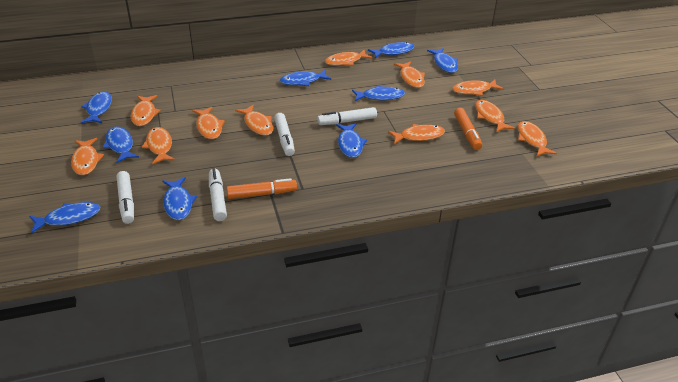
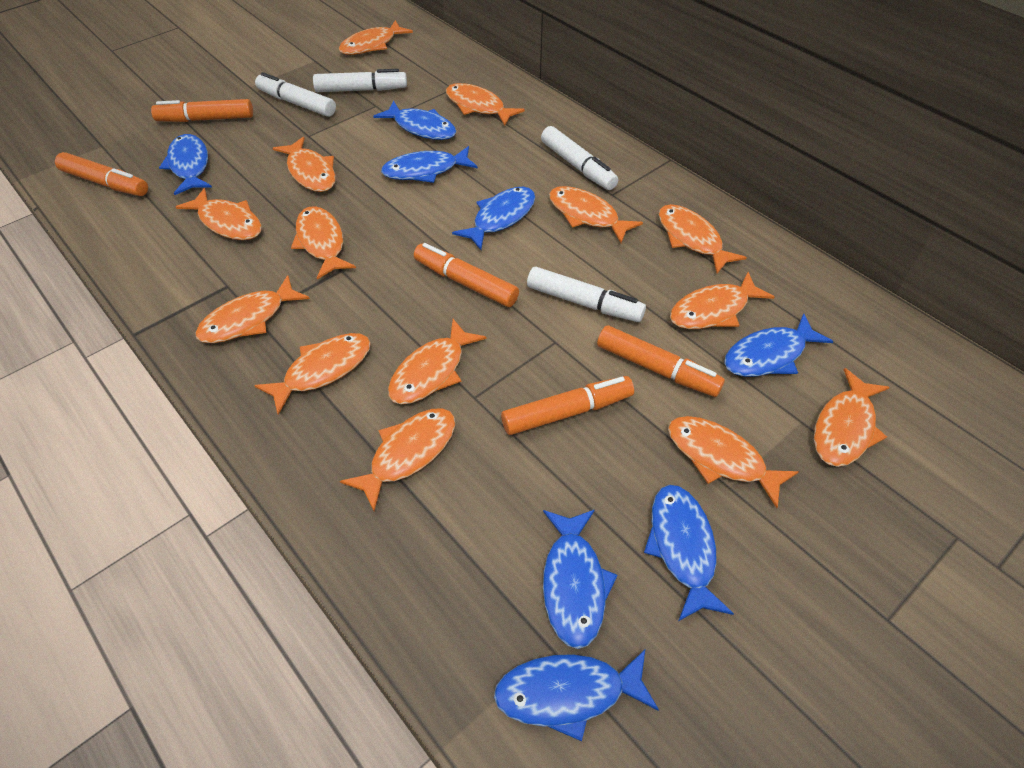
blue fish: [29,202,100,233] [81,91,112,123] [102,127,139,163] [162,177,197,220] [280,70,331,86] [336,123,367,158] [352,86,405,101] [368,42,414,59] [427,48,458,73] = 9 -> [159,134,212,195] [373,101,456,140] [381,146,478,183] [452,187,535,250] [494,650,659,741] [543,510,618,649] [644,485,734,621] [724,313,833,377] = 8
orange fish: [71,138,104,175] [131,95,161,126] [142,127,175,164] [192,107,225,139] [235,105,273,136] [325,50,373,66] [388,124,445,144] [394,61,425,88] [452,80,504,96] [475,100,515,132] [518,121,557,156] = 11 -> [176,188,262,240] [195,275,310,343] [254,333,371,415] [273,137,336,192] [291,206,356,279] [339,20,413,55] [340,408,455,511] [388,319,487,404] [446,83,525,126] [549,186,643,243] [659,204,747,274] [668,416,798,508] [670,272,775,329] [814,368,890,467] = 14
orange marker: [227,178,297,199] [454,108,482,150] = 2 -> [55,152,148,196] [151,99,253,122] [414,243,519,307] [501,376,634,435] [597,325,725,397] = 5

